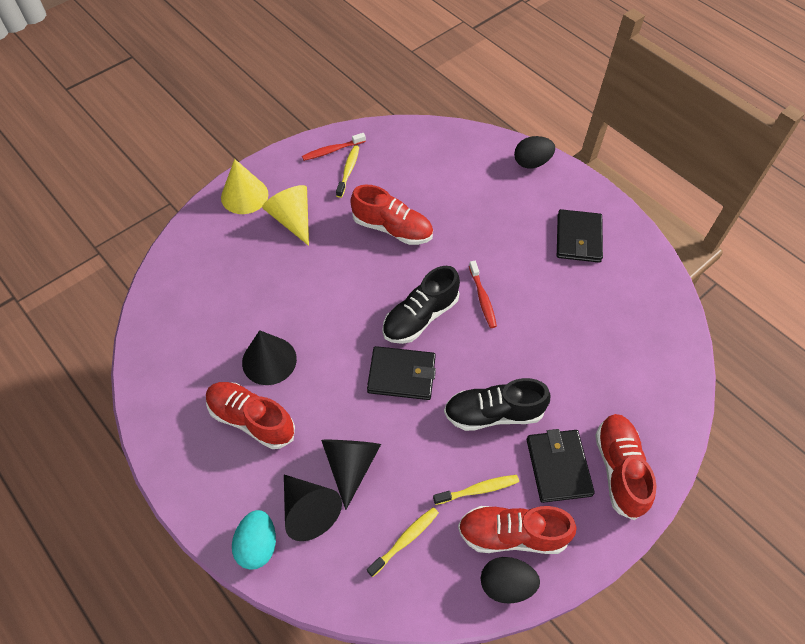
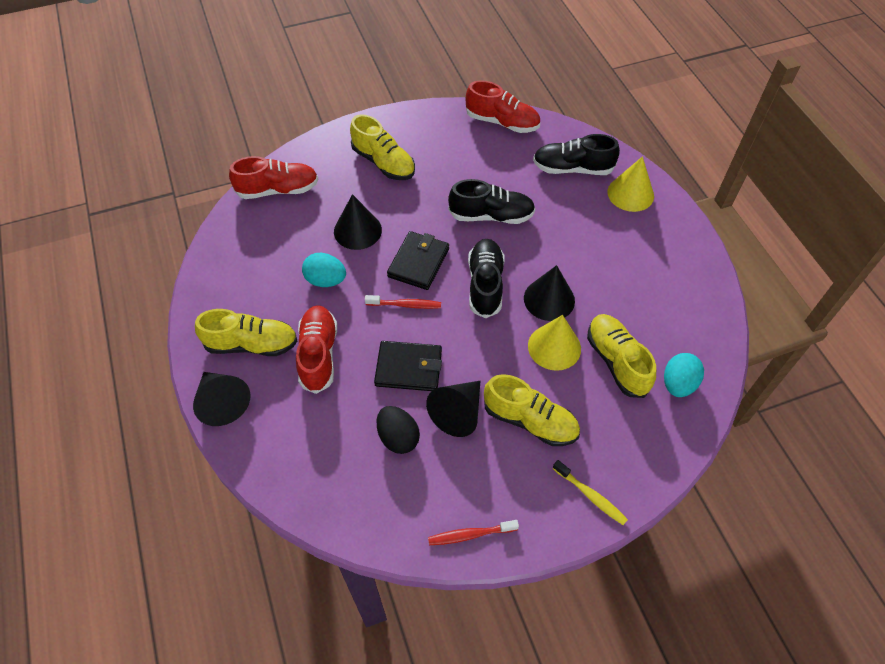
black cone: [242,330,297,385] [284,475,342,541] [321,440,381,510] = 3 -> [193,372,251,426] [334,194,382,250] [426,381,480,437] [524,265,575,321] = 4
black egg: [481,557,540,604] [514,136,555,169] = 2 -> [377,406,420,454] = 1
black shoe: [382,266,460,344] [444,378,550,431] = 2 -> [448,179,535,224] [468,239,504,318] [533,134,620,175] = 3
black wallet: [367,346,436,400] [527,429,595,503] [557,209,603,263] = 3 -> [374,341,442,391] [387,231,449,290] = 2
red shoe: [206,382,295,449] [350,185,433,245] [458,506,577,554] [595,414,656,520] = 4 -> [229,156,319,199] [296,305,337,394] [466,81,540,133] = 3
turquoise egg: [232,510,276,569] = 1 -> [302,253,346,287] [664,353,704,397] = 2
yellow shoe: none = 0 -> [195,309,297,356] [350,114,415,180] [484,374,580,446] [587,314,656,398] = 4
yellow toothbrush: [336,145,359,198] [367,507,439,577] [433,475,519,505] = 3 -> [553,460,628,525] = 1

